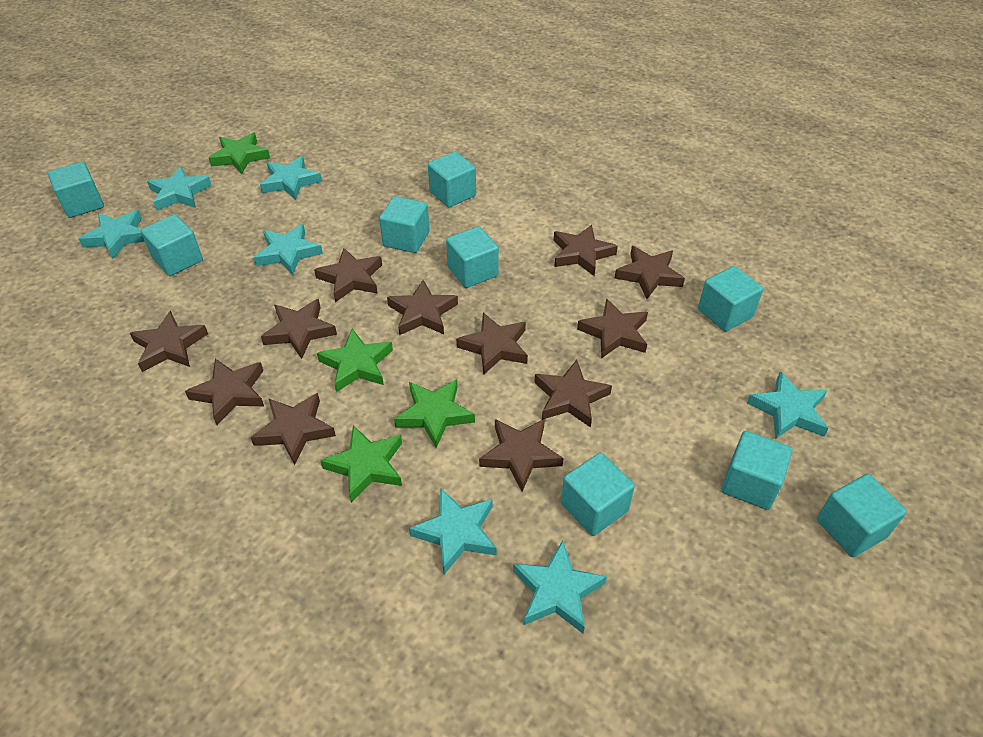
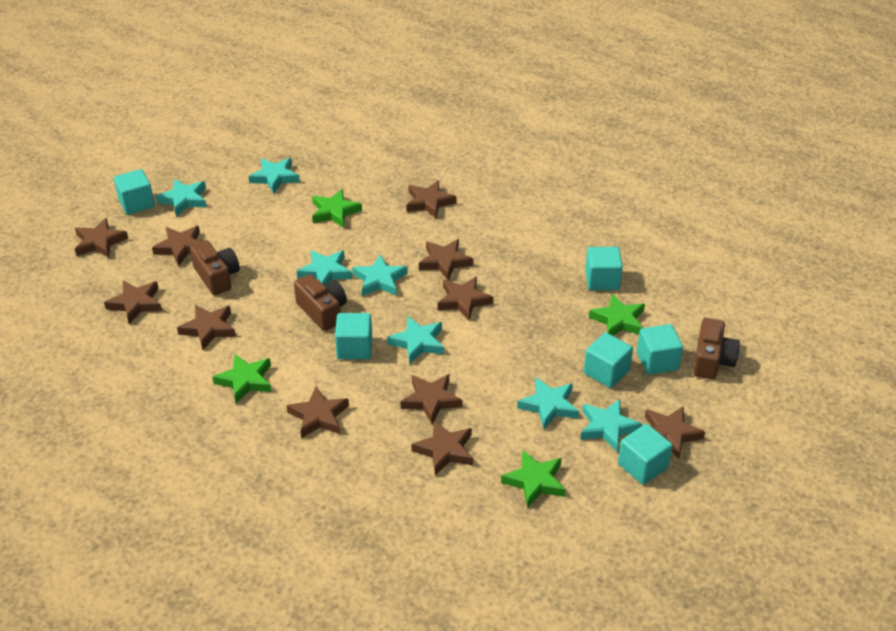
brown camera: none = 0 -> [190,240,240,295] [294,274,347,331] [693,318,740,379] = 3
brown star: [130,311,208,372] [185,359,264,425] [251,393,336,465] [261,299,337,359] [314,248,382,302] [387,280,458,335] [456,313,528,375] [479,419,563,491] [534,360,612,428] [554,225,618,276] [577,298,648,359] [615,246,685,299] = 12 -> [75,218,128,258] [104,281,162,324] [152,226,200,266] [177,305,236,350] [286,387,349,438] [400,374,462,424] [406,180,456,219] [411,420,473,475] [419,239,473,281] [437,276,493,320] [645,406,705,459] = 11
turquoise cube: [48,162,104,218] [141,214,203,276] [379,196,430,253] [428,152,476,207] [446,226,499,288] [561,453,635,536] [698,266,763,332] [722,431,792,510] [817,474,907,557] = 9 -> [114,169,155,215] [335,313,372,359] [584,332,633,388] [585,247,623,290] [618,424,673,485] [637,324,683,375] = 6

